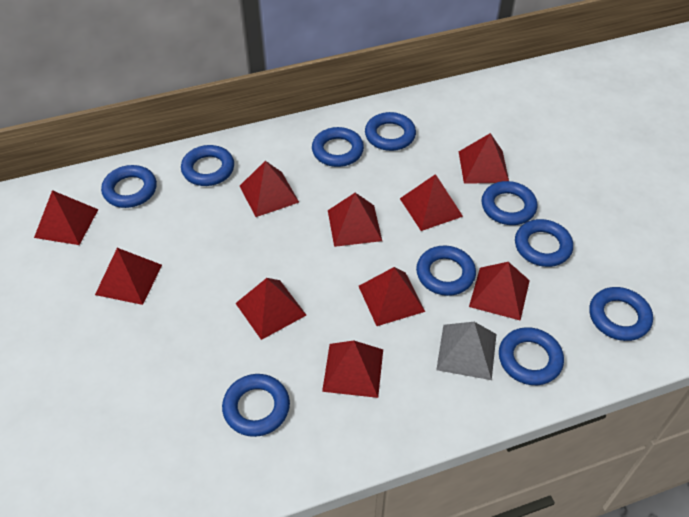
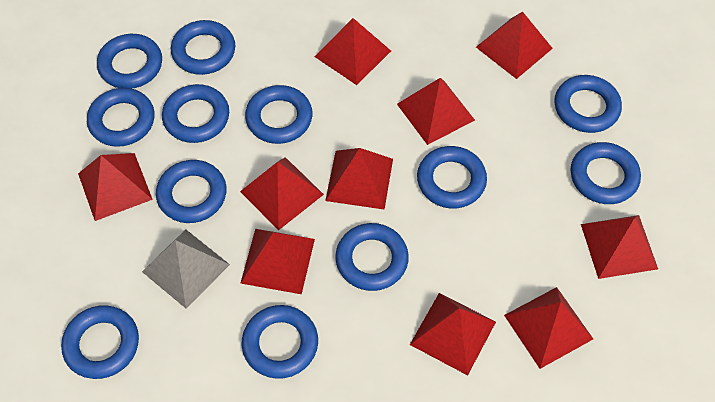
blue ring: [101,165,157,208] [181,145,234,186] [222,374,290,437] [312,127,364,167] [365,112,416,151] [416,246,476,296] [482,181,537,225] [499,327,564,385] [515,219,573,267] [589,287,653,341] = 10 -> [61,305,139,379] [87,88,155,147] [97,34,162,89] [156,160,227,223] [162,84,229,143] [171,20,235,75] [242,305,318,379] [245,85,312,144] [335,223,409,291] [417,146,487,208] [554,75,622,133] [571,142,641,204] = 12

